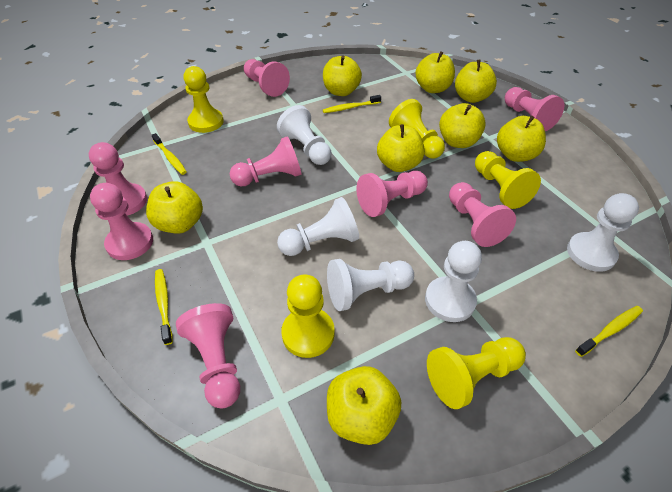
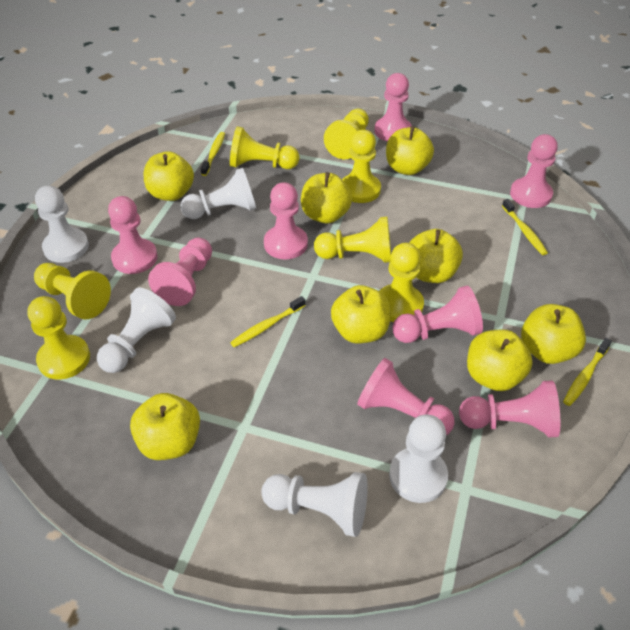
yellow pawn: [184,66,224,133] [281,275,335,358] [389,99,445,159] [427,337,526,409] [475,151,541,209] = 5 -> [27,296,90,380] [34,263,111,319] [230,126,299,169] [314,217,391,263] [324,109,369,159] [342,130,381,203] [380,243,424,322] = 7

